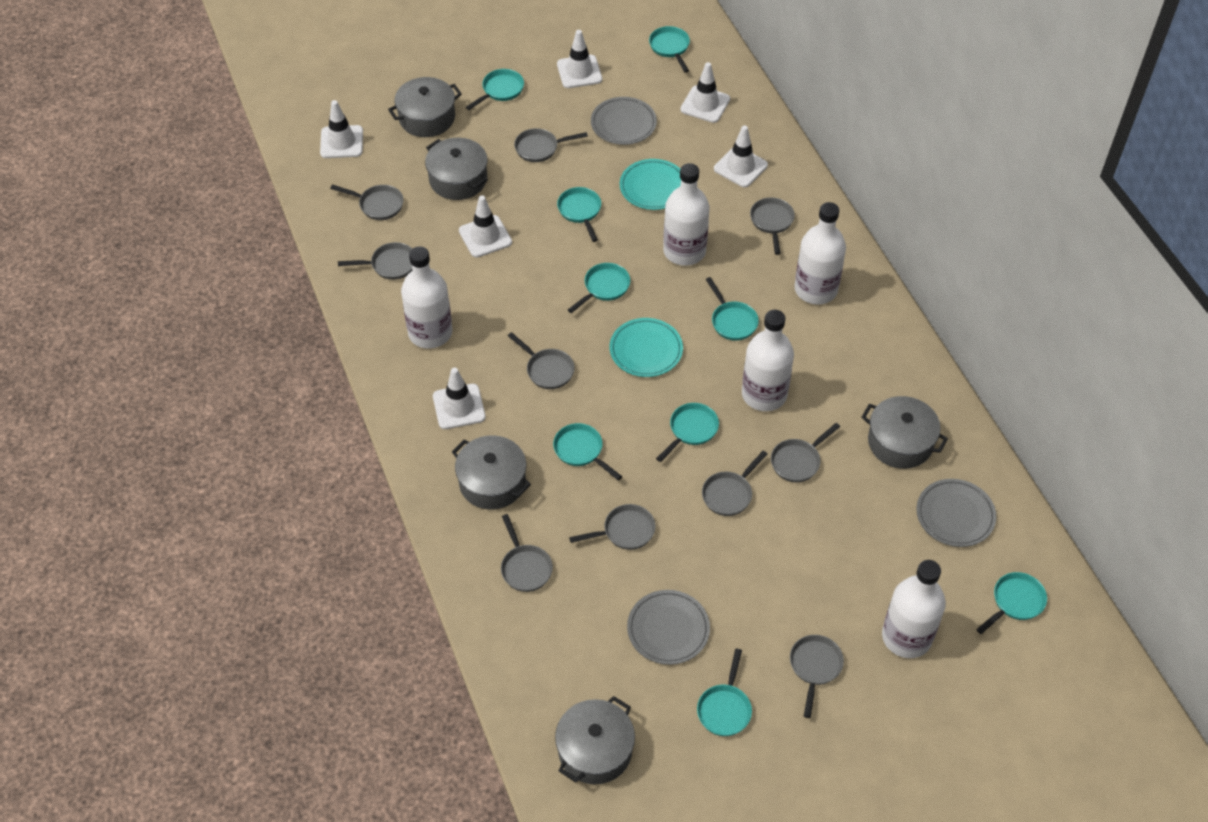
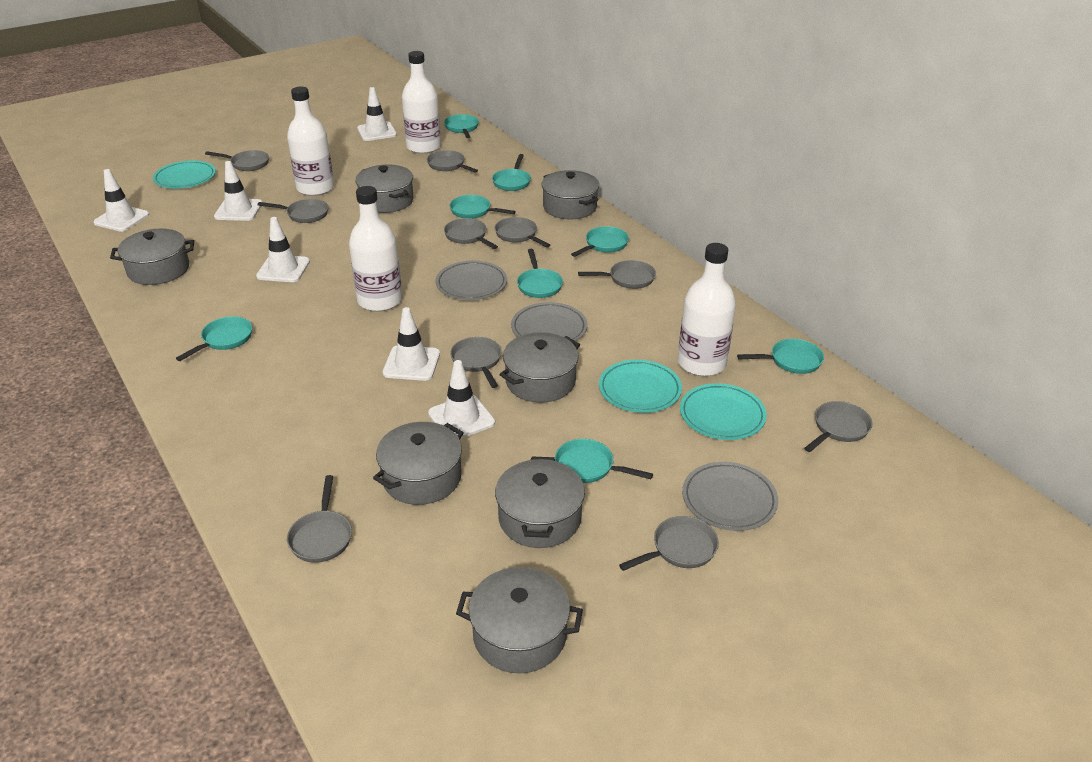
grey pot: [388,77,462,137] [425,138,488,200] [452,435,531,510] [555,696,635,784] [861,396,948,469] = 5 -> [110,228,194,285] [355,165,414,213] [373,422,464,505] [456,567,583,673] [495,457,585,548] [499,332,580,403] [541,170,599,219] = 7
turquoise pan: [466,69,524,110] [553,423,622,480] [557,187,601,242] [568,263,630,313] [649,26,690,73] [656,403,719,462] [697,648,752,736] [706,277,759,341] [976,572,1047,634] = 9 -> [176,316,252,361] [444,114,479,138] [449,195,516,219] [492,154,531,191] [517,249,563,298] [555,439,653,483] [571,226,629,257] [737,339,824,374] = 8
turquoise plate: [610,318,683,377] [620,159,681,210] = 2 -> [153,160,216,189] [599,360,682,413] [680,383,767,440] = 3
white bottle: [401,246,452,349] [663,163,710,266] [742,310,794,411] [794,202,846,305] [882,560,946,658] = 5 -> [287,87,334,196] [349,186,402,312] [402,51,441,154] [678,243,736,376] = 4

